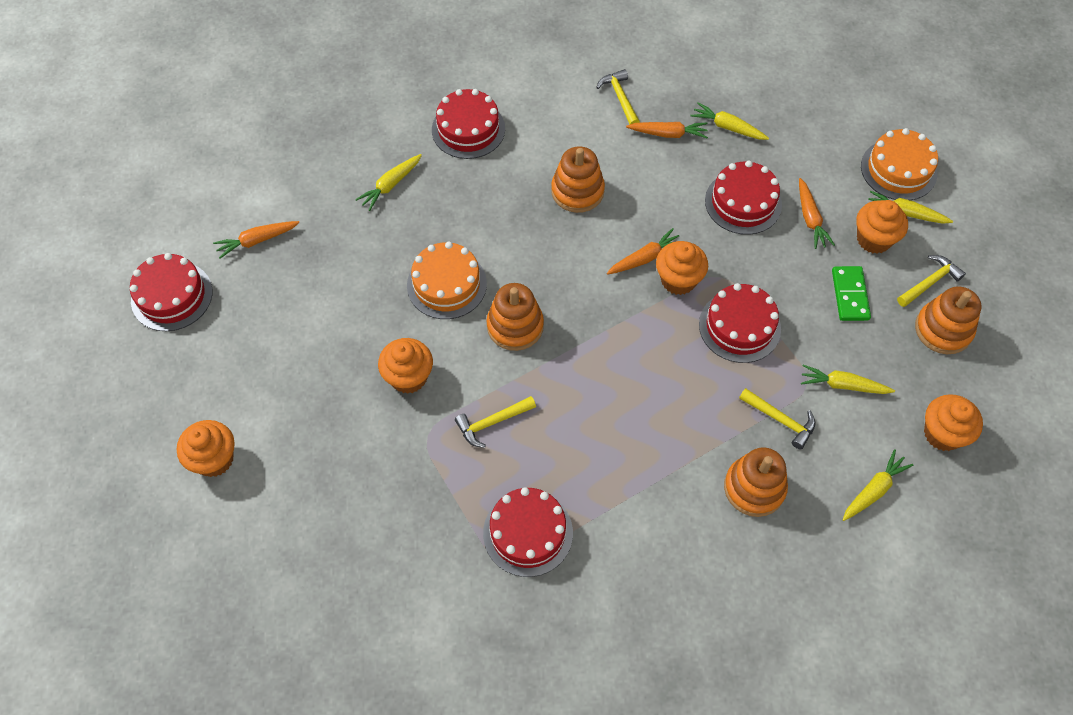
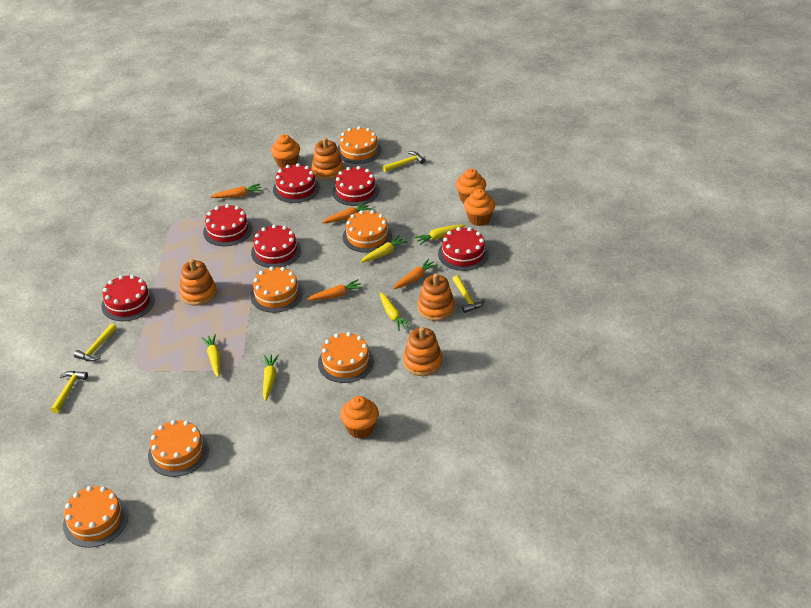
green domino: [832,266,871,321] = 1 -> none = 0
orange cake: [407,242,487,319] [861,128,938,200] = 2 -> [63,486,128,548] [148,420,209,477] [250,267,303,313] [318,332,374,383] [337,126,381,164] [343,210,392,253] = 6
orange cupcake: [177,420,235,477] [378,338,433,394] [656,241,708,295] [856,200,908,254] [924,394,983,451] = 5 -> [271,134,300,169] [340,396,379,439] [456,169,486,203] [464,189,495,226] = 4
red cake: [130,253,213,331] [432,89,505,159] [483,487,573,577] [699,283,781,363] [705,161,782,235] = 5 -> [101,275,155,321] [203,204,252,246] [251,224,301,268] [273,163,320,203] [332,166,379,206] [438,227,489,271] = 6

